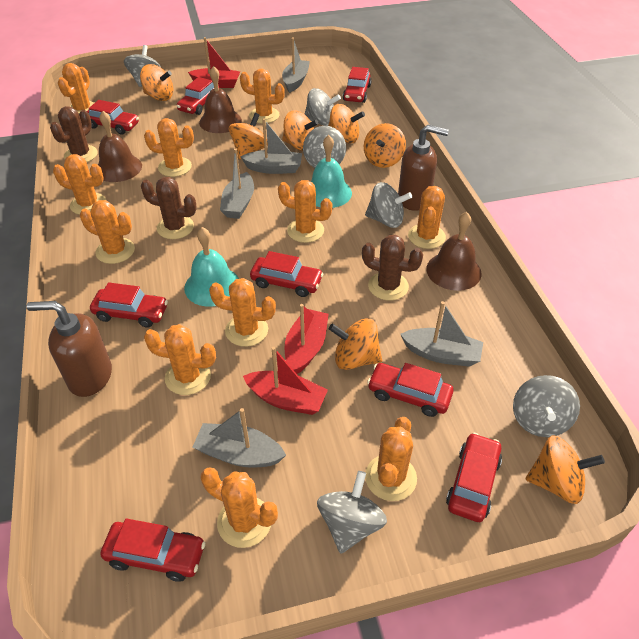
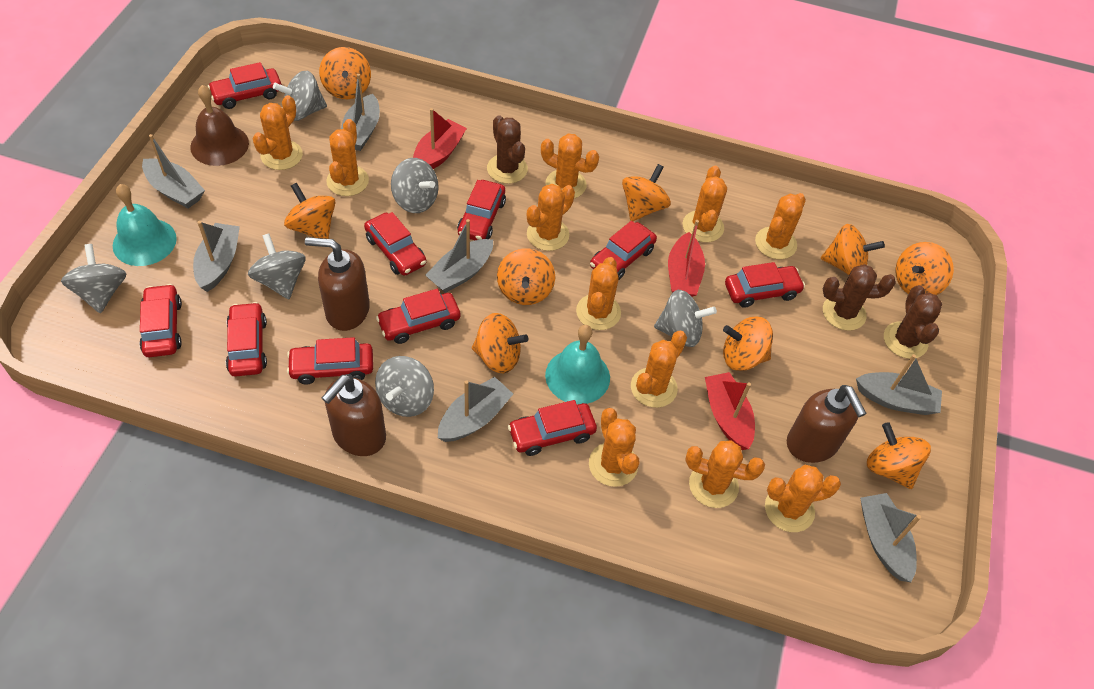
brown bell: [98,111,142,182] [199,66,242,133] [427,212,482,291] = 3 -> [190,85,249,166] = 1
brown soap dispenser: [27,301,112,397] [398,125,449,211] = 2 -> [305,237,370,331] [322,374,386,456] [787,385,867,463] = 3
grey boat: [193,408,286,468] [220,148,254,219] [241,119,302,174] [282,38,310,93] [400,301,483,367] = 5 -> [142,134,205,208] [193,221,240,292] [341,74,380,151] [425,219,493,293] [438,377,513,442] [856,354,942,415] [860,493,921,582] = 7
orange spinning top: [140,64,173,101] [229,113,268,159] [282,110,318,151] [328,104,365,144] [329,318,382,370] [364,123,406,168] [525,435,605,504] = 7 -> [284,183,336,239] [319,47,371,99] [472,313,528,374] [497,248,555,305] [622,164,671,221] [723,317,773,371] [821,224,885,275] [867,422,931,489] [895,242,954,295] = 9
red car: [87,100,139,135] [90,282,168,328] [100,518,206,582] [177,77,219,115] [250,251,324,297] [343,67,372,103] [367,363,453,417] [446,433,502,522] = 8 -> [139,284,182,357] [208,62,282,109] [226,302,267,377] [287,337,373,384] [364,212,427,276] [376,289,461,344] [457,180,506,240] [508,400,597,456] [590,221,657,280] [725,262,805,308] = 10

